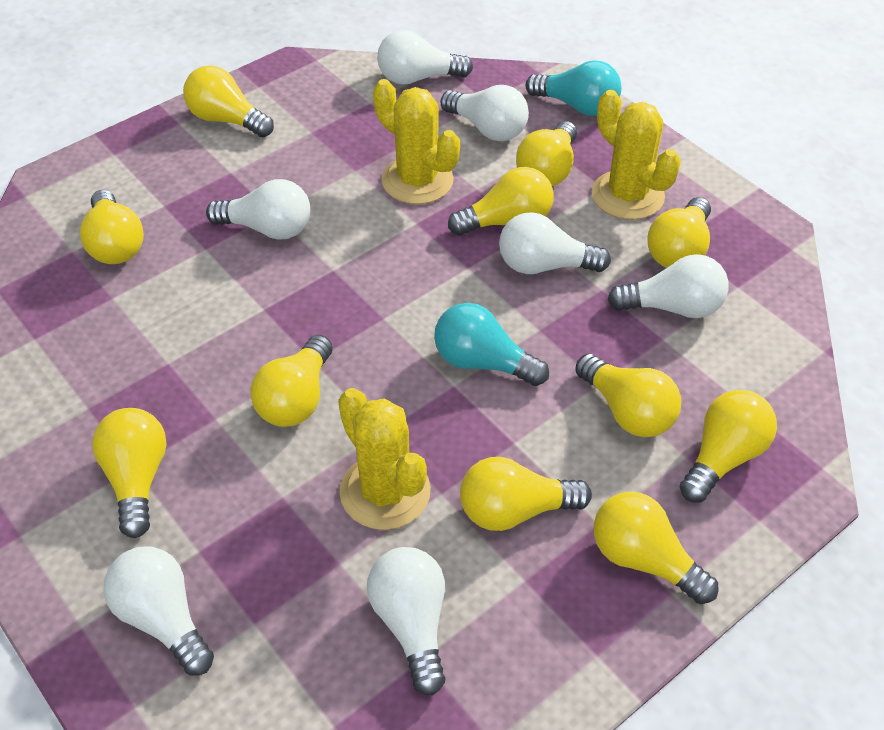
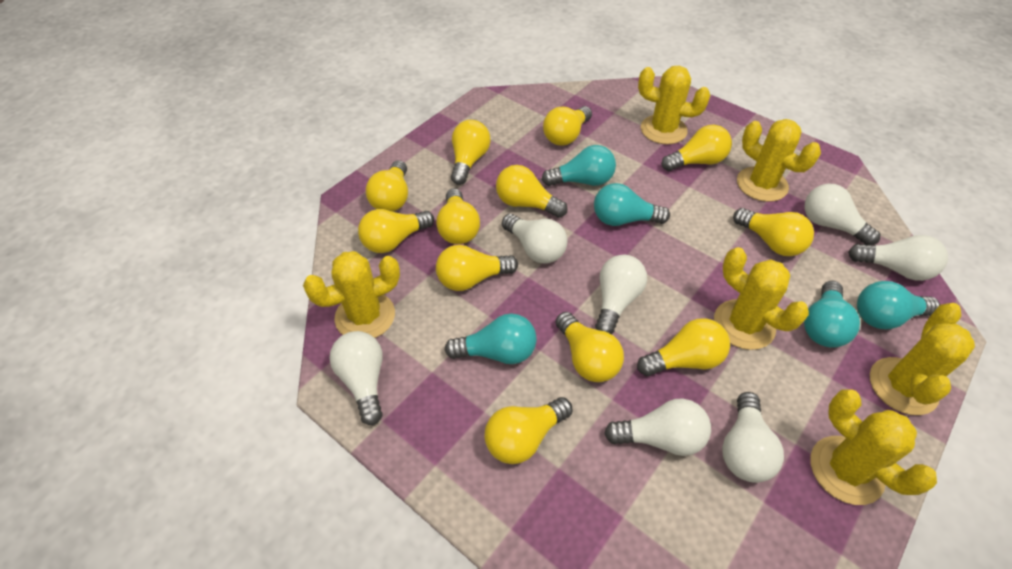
turquoise light bulb: [434,303,549,386] [525,60,621,116] = 2 -> [445,314,537,364] [542,145,616,186] [594,183,670,226] [804,281,860,348] [857,281,940,329] = 5
yellow cactus: [338,388,431,530] [373,79,460,204] [592,90,681,220] = 3 -> [303,251,400,338] [638,66,710,144] [714,247,809,350] [737,119,821,202] [810,389,937,505] [870,303,975,415] = 6
yellow light bulb: [80,190,144,264] [92,408,167,538] [183,65,274,137] [250,334,333,427] [448,167,554,236] [460,457,592,531] [516,121,577,186] [575,354,681,437] [594,492,718,604] [647,197,711,268] [680,390,777,502] = 11 -> [358,209,434,253] [366,160,408,212] [436,188,480,244] [436,245,518,291] [451,120,490,185] [484,397,573,464] [496,165,568,218] [543,106,592,146] [555,312,624,382] [637,318,730,376] [662,125,732,171] [733,208,814,256] = 12

